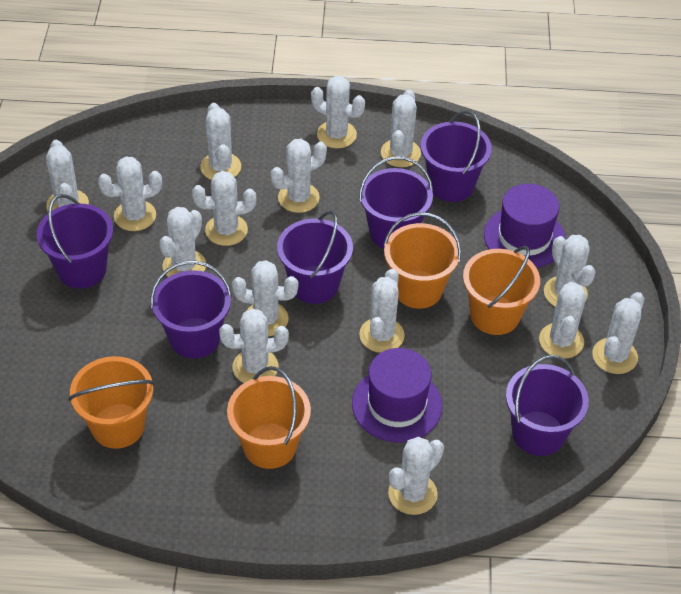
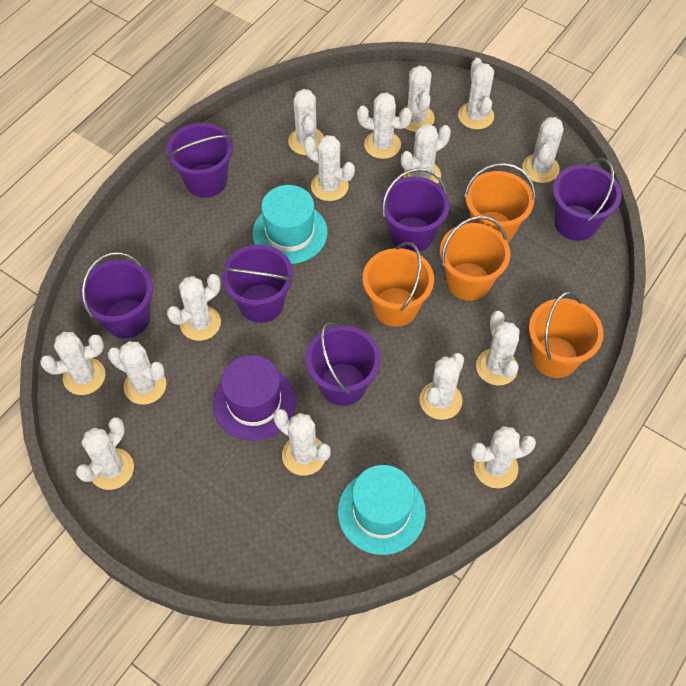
purple hat: [352,348,442,442] [484,184,566,268] = 2 -> [213,355,296,441] = 1
turquoise hat: none = 0 -> [252,185,328,264] [338,465,426,555] = 2

